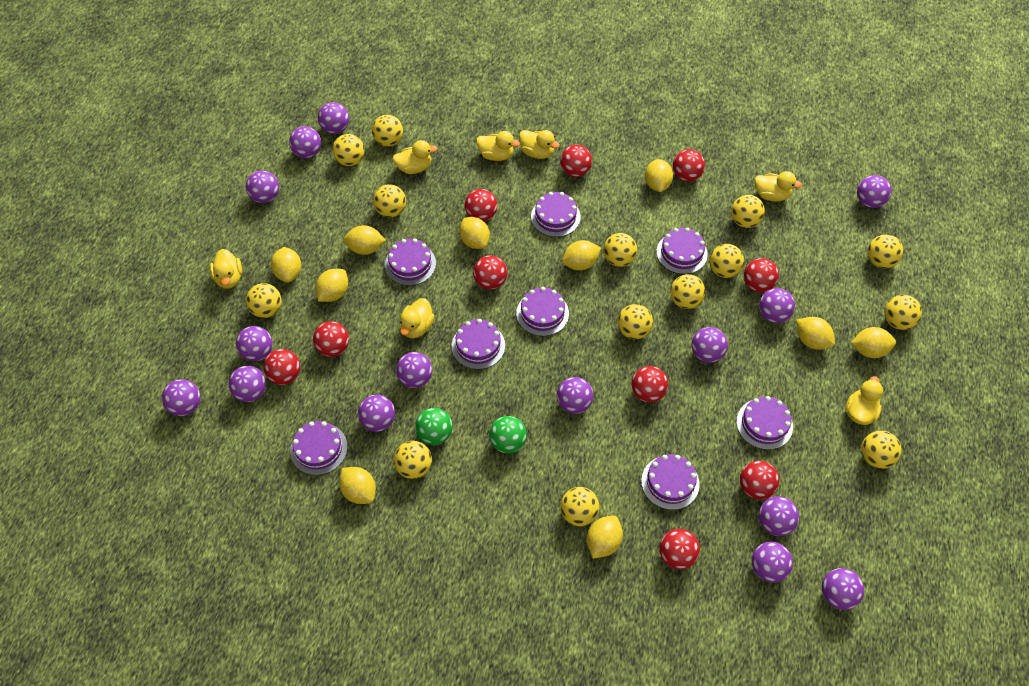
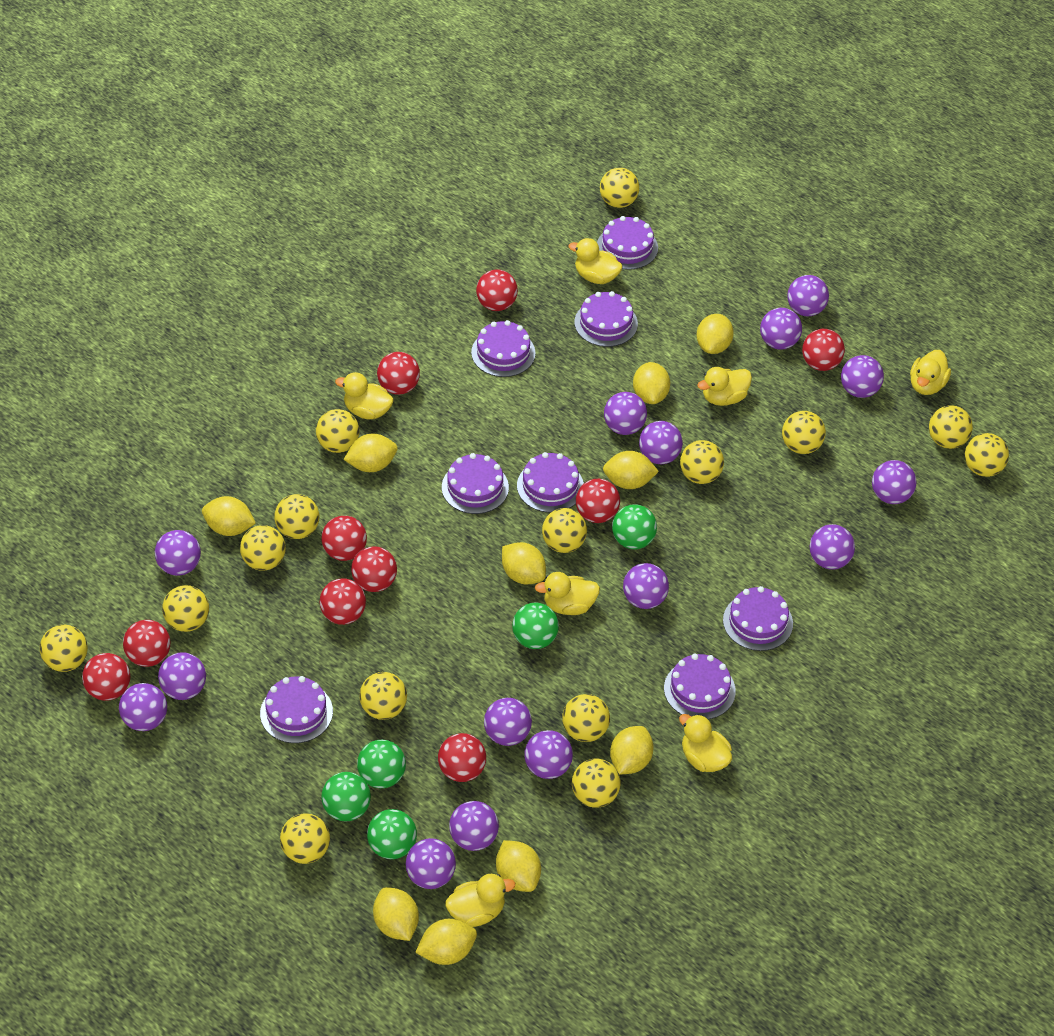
green ball: [415,408,452,445] [489,416,527,454] = 2 -> [321,772,371,822] [357,740,406,788] [367,809,417,859] [512,603,559,649] [612,504,657,549] = 5
yellow ball: [246,283,282,318] [332,134,365,166] [372,115,403,147] [373,184,406,217] [394,441,432,479] [560,487,600,526] [603,233,637,267] [618,304,653,339] [670,274,705,309] [709,244,744,278] [731,195,765,228] [861,431,901,469] [867,235,903,268] [884,295,922,330] = 14 -> [40,625,88,672] [162,585,209,632] [240,525,286,571] [274,494,319,539] [280,813,330,864] [316,409,360,453] [359,672,407,720] [542,508,587,553] [562,694,610,742] [572,759,620,808] [600,168,639,208] [680,440,724,484] [782,411,826,454] [929,405,973,449] [965,433,1009,477] = 15

